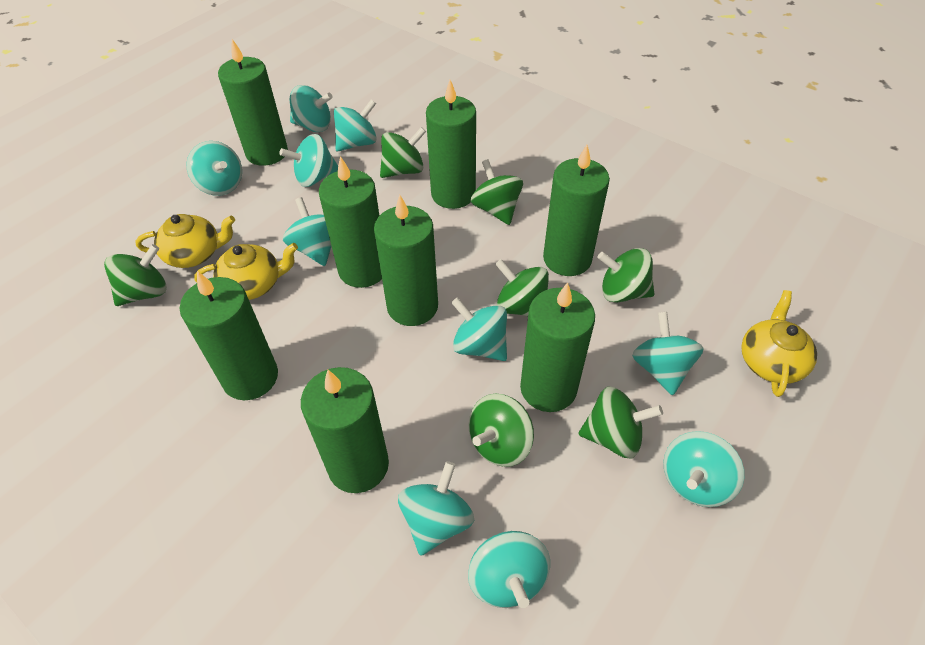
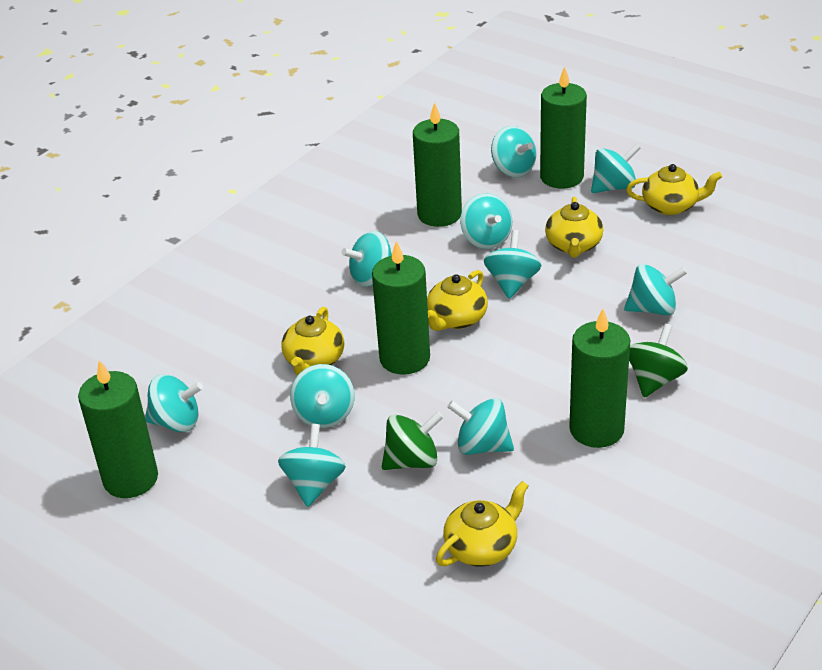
green candle: [180,271,278,400] [218,39,288,166] [301,367,389,493] [319,156,382,288] [374,195,438,326] [426,80,476,209] [520,282,595,412] [543,145,610,276] = 8 -> [78,360,158,498] [372,241,430,375] [413,102,462,227] [540,66,587,189] [569,309,630,448] = 5
green spinning top: [104,244,166,306] [380,127,426,178] [469,394,534,467] [471,159,523,225] [495,259,549,316] [579,386,663,459] [597,248,654,303] = 7 -> [382,411,443,470] [629,324,688,397] = 2
yellow teapot: [135,214,235,268] [194,243,298,300] [741,290,817,397] = 3 -> [281,307,344,376] [427,270,488,331] [436,481,529,567] [545,197,603,258] [626,164,722,215] = 5

